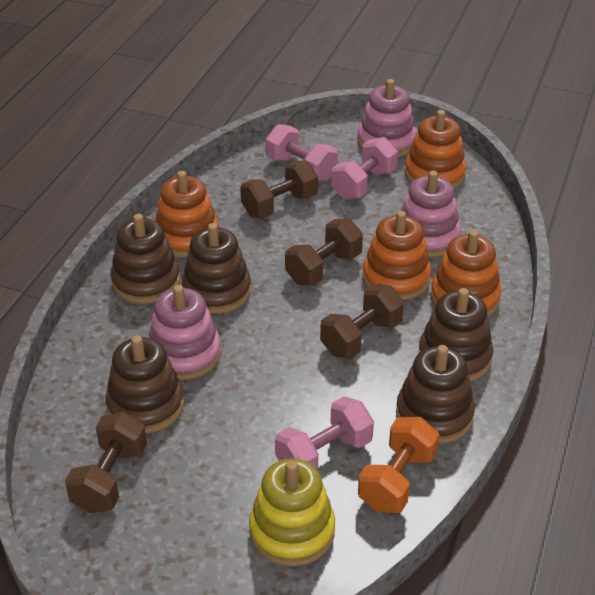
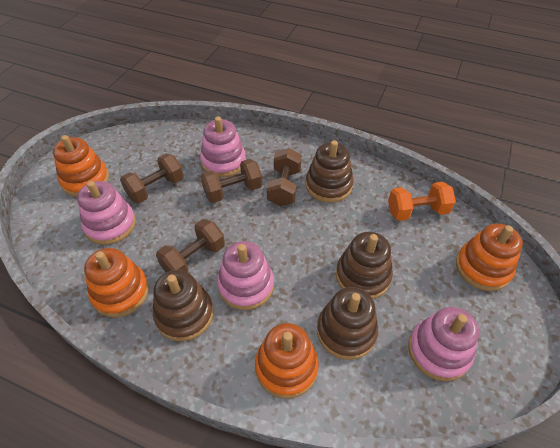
brown stacking toy: [105,335,184,434] [110,214,180,304] [182,223,251,314] [396,345,475,444] [418,288,493,382] = 5 -> [153,270,214,341] [306,140,354,203] [317,287,378,360] [336,232,393,299] = 4
pink dumbbell: [266,124,338,182] [275,396,374,470] [331,137,398,200] = 3 -> none = 0
pink stacking toy: [148,285,221,380] [358,79,416,158] [400,171,461,257] = 3 -> [77,181,136,245] [200,116,246,178] [217,241,274,310] [408,307,479,381] = 4
yellow stacking toy: [249,458,335,567] = 1 -> none = 0

